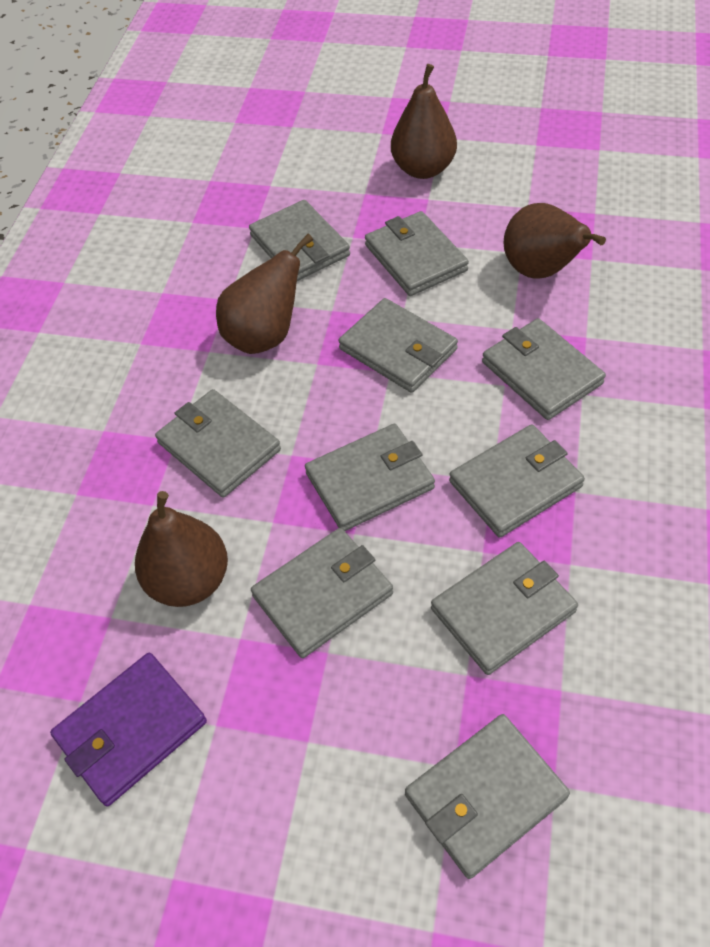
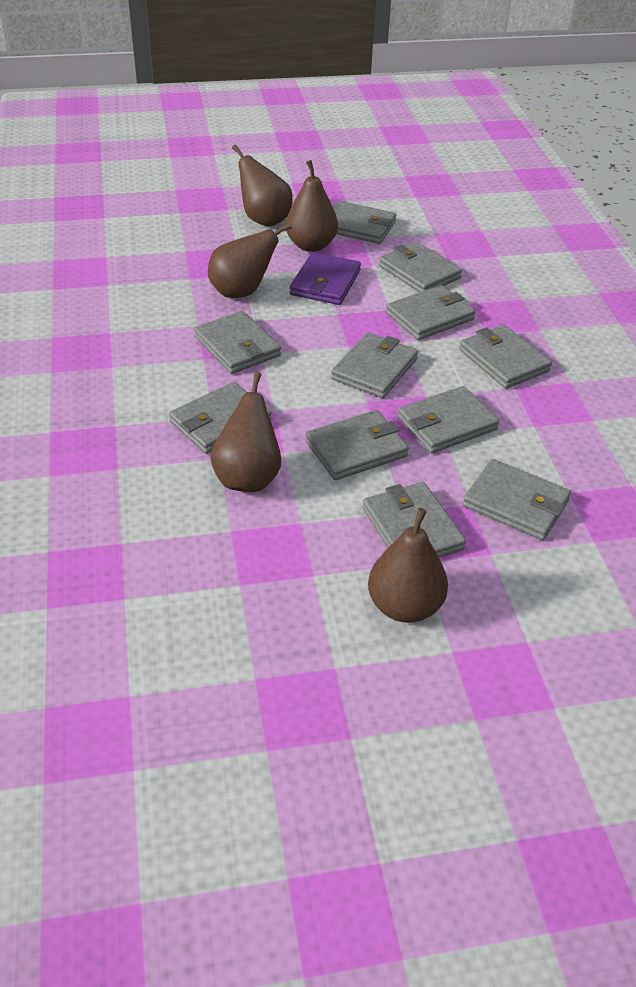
brown pear: [135,491,228,607] [216,234,313,354] [391,64,457,179] [504,203,606,279] = 4 -> [208,223,292,298] [210,372,281,492] [232,144,292,227] [286,160,338,252] [368,508,448,623] = 5
grey wallet: [155,389,281,498] [249,200,350,281] [251,528,393,658] [305,424,435,531] [338,298,458,393] [365,211,469,296] [405,714,570,879] [431,542,578,675] [449,424,585,538] [482,318,606,420] = 10 -> [169,382,272,454] [194,311,281,374] [305,410,409,480] [331,332,418,398] [333,201,396,244] [362,482,466,558] [379,242,462,292] [386,285,475,340] [397,386,499,453] [459,325,552,389] [462,459,571,540] = 11

